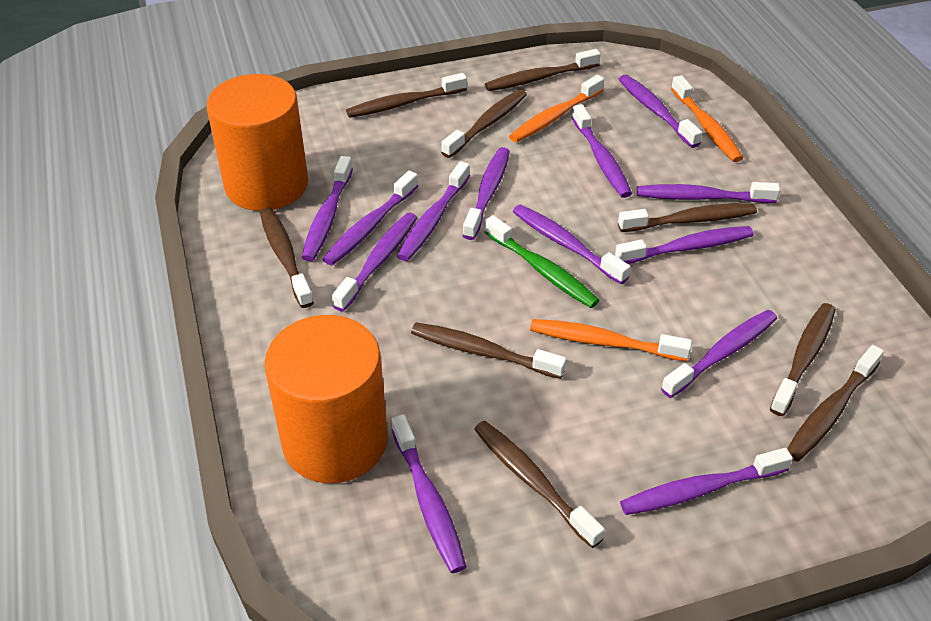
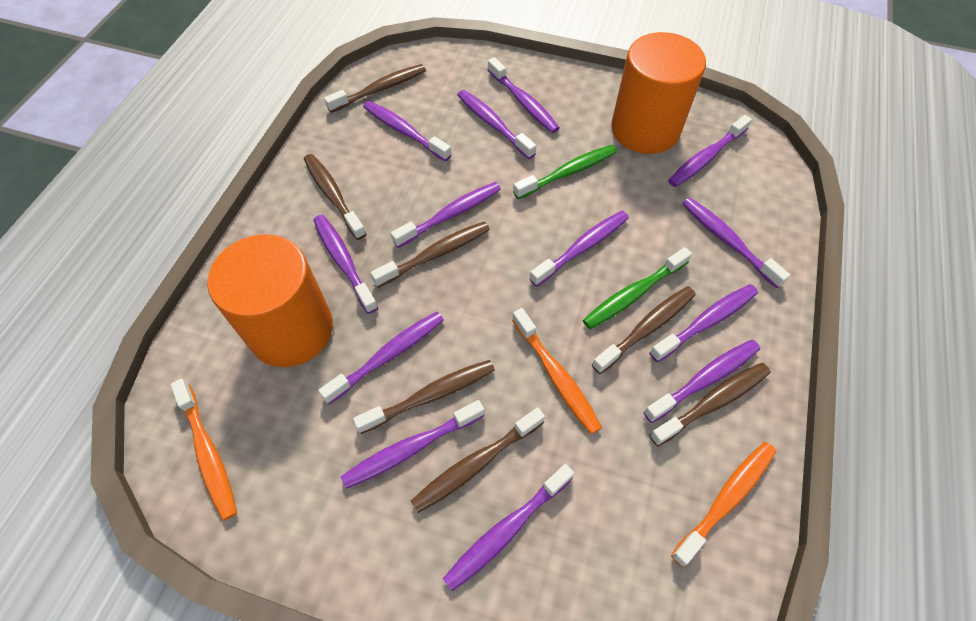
brown toothbrush: [260,207,314,308] [346,73,467,118] [411,323,567,379] [441,89,527,158] [474,421,605,548] [485,49,601,91] [618,203,757,232] [770,303,836,416] [787,345,884,462] = 9 -> [304,154,366,240] [324,64,426,113] [353,360,495,434] [371,221,490,288] [411,407,545,513] [592,286,696,374] [649,363,771,446] = 7
green toothbrush: [484,215,600,308] = 1 -> [513,145,617,199] [583,247,692,329] = 2

